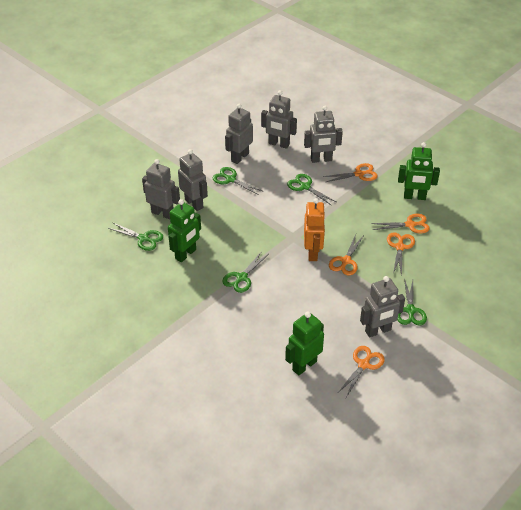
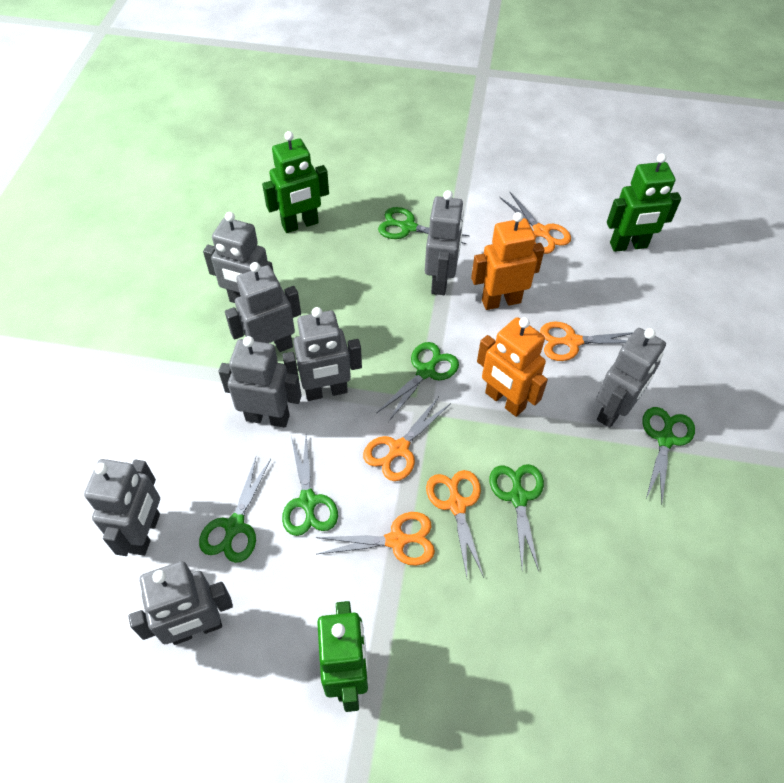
green scissors: [108,222,163,251] [213,167,262,195] [222,251,268,293] [287,174,336,205] [397,279,427,326] = 5 -> [199,457,271,563] [282,435,338,536] [377,342,459,422] [378,207,469,244] [489,464,544,571] [643,407,695,503] = 6
grey robot: [142,159,180,219] [178,149,208,211] [225,104,253,164] [261,90,297,149] [304,106,343,163] [360,276,405,337] = 6 -> [84,459,160,556] [128,561,233,645] [203,212,273,303] [218,336,302,428] [225,262,301,352] [282,307,362,401] [425,190,464,295] [596,328,666,428] = 8
orange robot: [304,198,326,261] = 1 -> [471,212,544,310] [477,317,548,417] = 2

